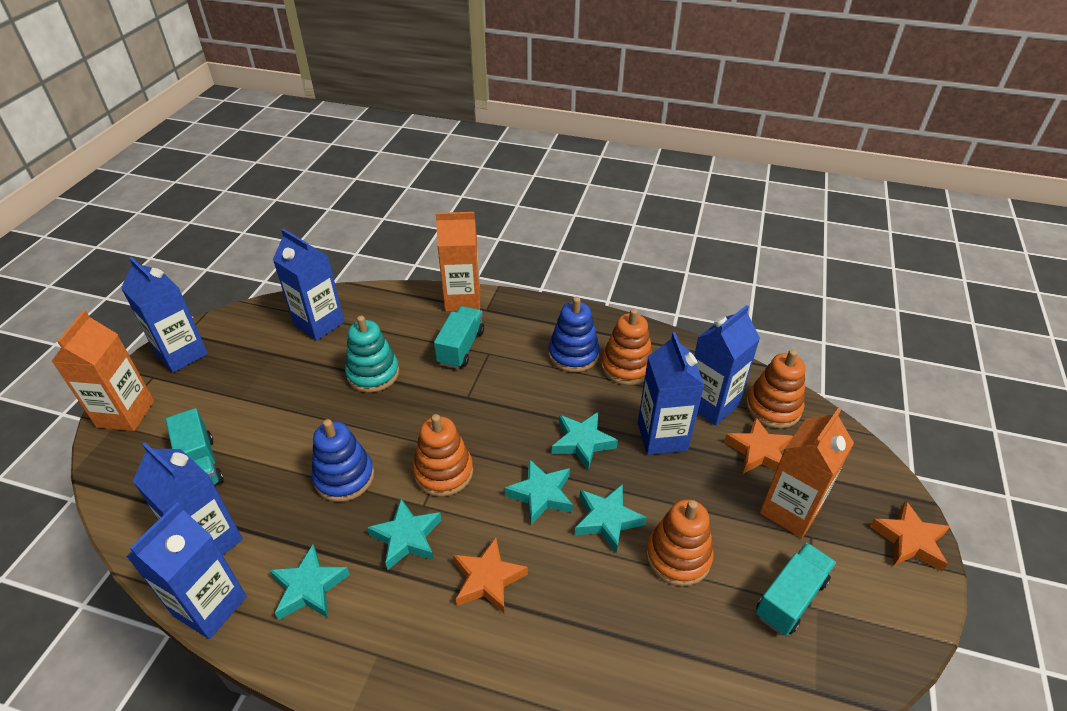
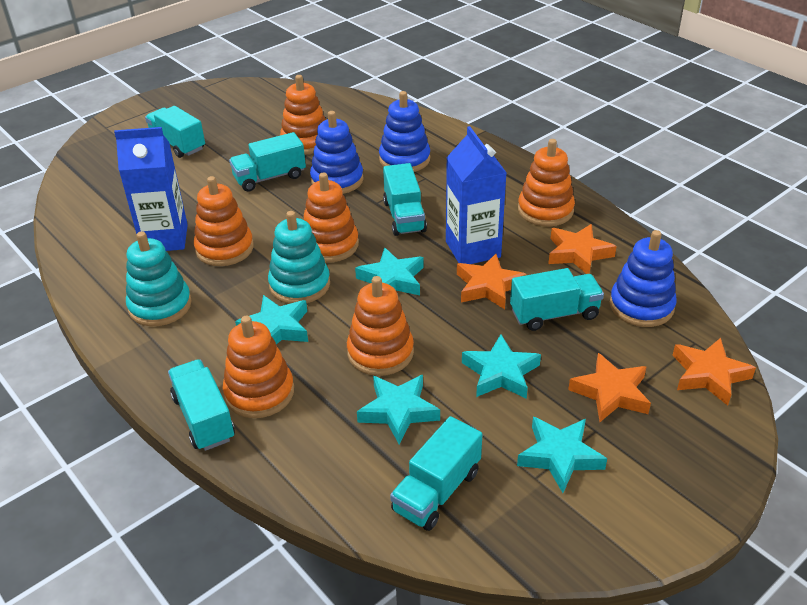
blue carton: [121,257,208,373] [126,503,247,639] [133,442,243,555] [273,229,344,341] [638,332,704,455] [694,305,760,425] = 6 -> [114,127,188,251] [446,126,507,264] = 2
blue stacking toy: [312,419,374,502] [548,297,600,372] = 2 -> [310,111,364,194] [379,91,430,172] [610,230,677,327] = 3
orange carton: [51,310,154,431] [436,212,480,311] [760,408,854,538] = 3 -> none = 0
orange stacking toy: [413,414,473,497] [601,309,652,385] [646,500,714,586] [746,349,805,428] = 4 -> [194,176,254,266] [223,316,294,418] [280,75,326,154] [304,173,359,263] [347,276,414,376] [518,139,575,226] = 6
orange star: [453,537,528,613] [724,417,793,474] [869,500,950,571] = 3 -> [457,254,527,309] [548,224,617,274] [568,353,651,422] [672,338,756,406] = 4
turquoise stacking toy: [345,316,399,393] = 1 -> [126,231,192,326] [268,211,330,304] = 2
turquoise truck: [166,408,224,485] [434,306,484,369] [756,543,836,636] = 3 -> [145,106,205,158] [168,359,235,451] [229,132,306,192] [383,163,427,236] [390,416,482,531] [510,268,604,331] = 6

